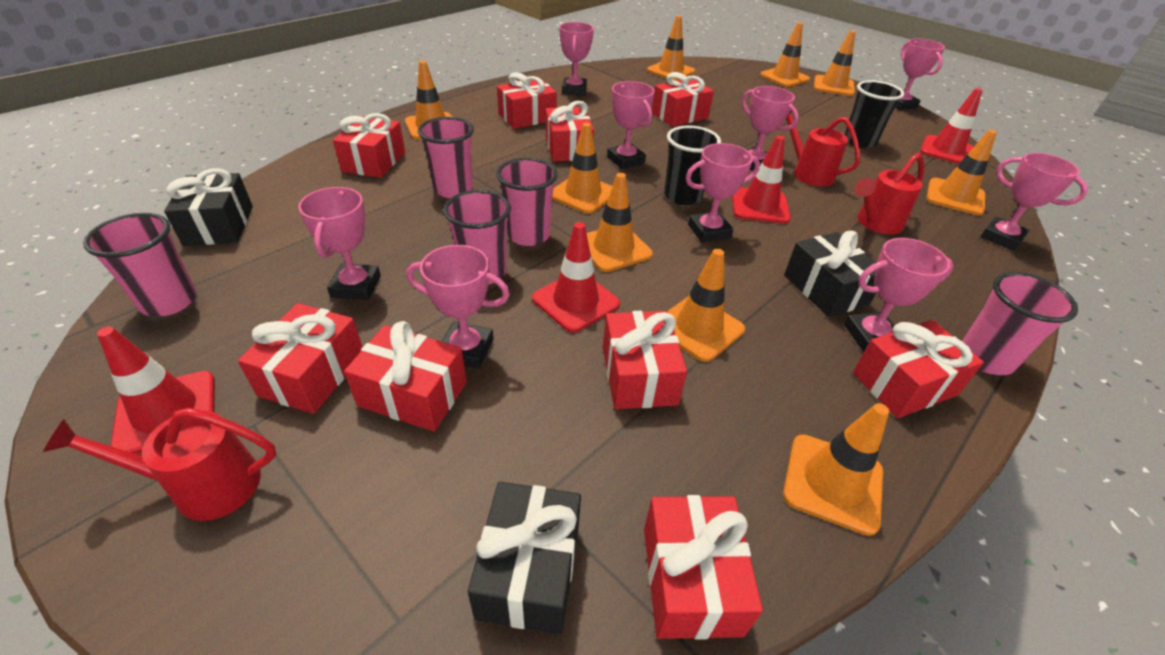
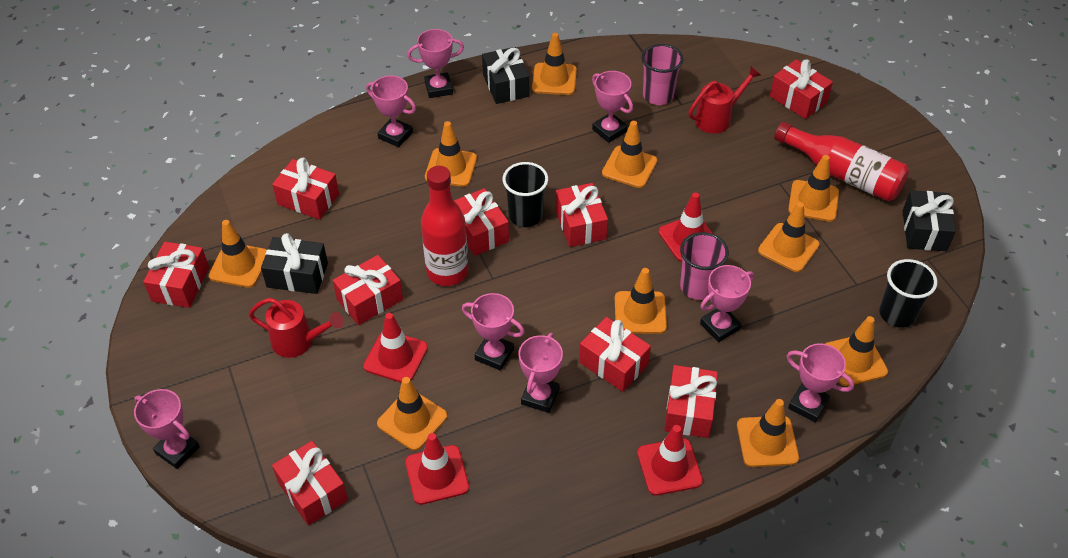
orange traffic cone: [405,61,452,139] [552,123,612,214] [587,173,653,272] [647,16,695,81] [668,249,745,362] [760,22,810,87] [783,403,889,536] [814,30,856,96] [926,130,997,215] = 9 -> [209,220,267,288] [377,377,447,451] [425,121,477,187] [532,33,577,95] [602,121,657,188] [615,268,667,334] [737,399,799,467] [758,202,820,272] [788,155,839,222] [825,316,888,386] = 10
pink cup: [83,213,197,317] [418,117,474,198] [443,190,511,284] [496,158,558,246] [962,272,1078,375] = 5 -> [642,44,683,105] [680,232,729,300] = 2
pink trophy: [298,187,381,300] [407,245,510,368] [559,22,594,95] [607,81,655,169] [686,143,760,243] [742,86,799,171] [844,238,953,352] [895,38,945,110] [981,153,1088,251] = 9 -> [134,389,200,469] [366,75,416,147] [407,29,464,98] [462,293,525,371] [519,333,563,413] [592,71,633,143] [700,265,754,342] [787,344,854,423] = 8
red bottle: none = 0 -> [421,166,468,286] [774,122,909,201] = 2
red watering can: [43,408,276,521] [786,110,860,187] [854,153,924,234] = 3 -> [249,298,344,358] [689,67,761,134] = 2

